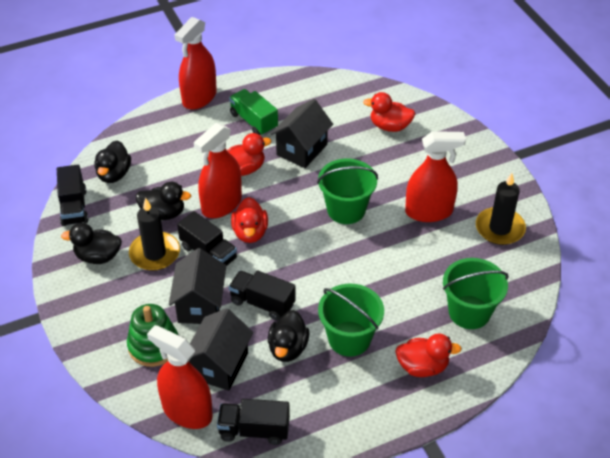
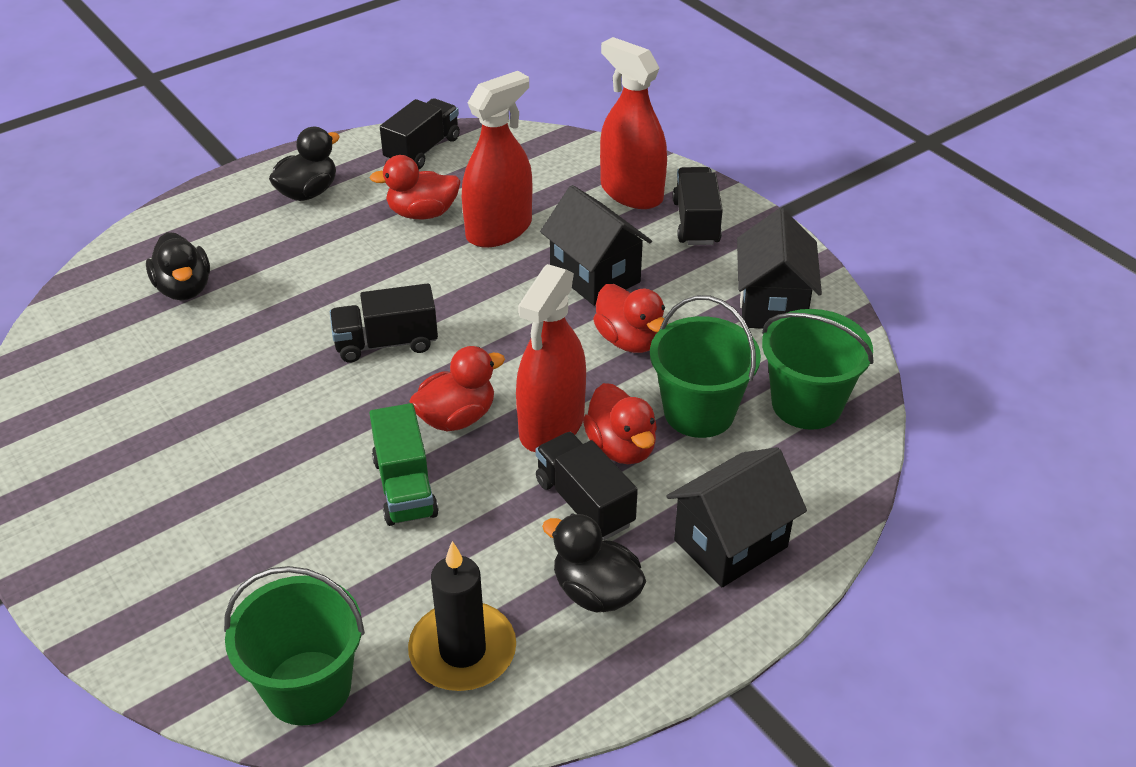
black candle: [129,198,180,271] [476,173,526,245] = 2 -> [408,541,516,691] = 1
black duck: [61,223,122,264] [94,141,131,183] [136,182,191,220] [268,310,309,362] = 4 -> [146,232,210,300] [269,127,340,201] [542,513,646,613] = 3
green stacking toy: [127,304,178,367] = 1 -> none = 0
red spray bottle: [147,325,213,429] [175,17,217,110] [194,123,242,218] [405,131,466,222] = 4 -> [462,71,532,248] [516,264,586,452] [600,37,667,209] = 3

